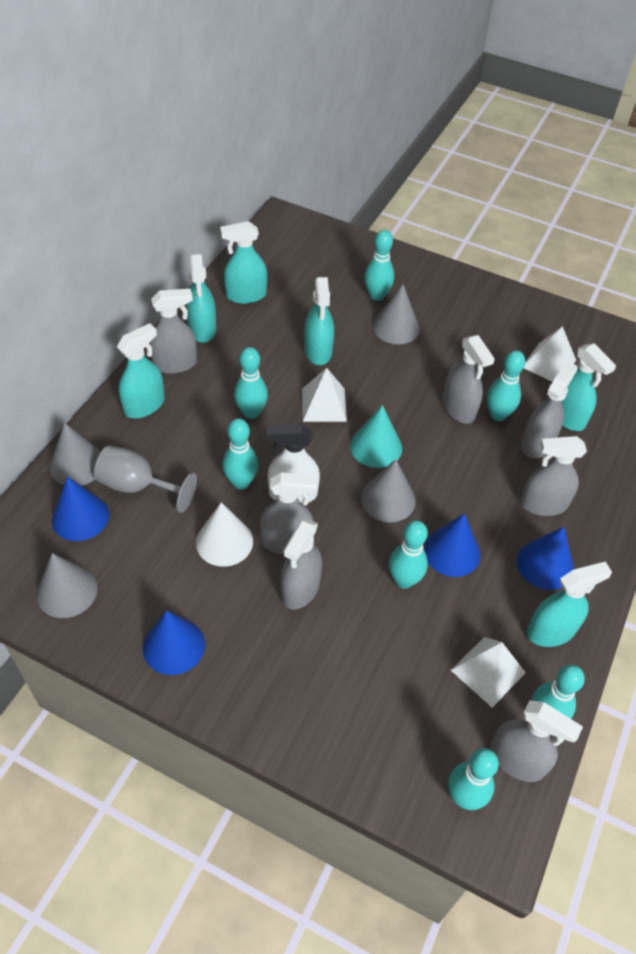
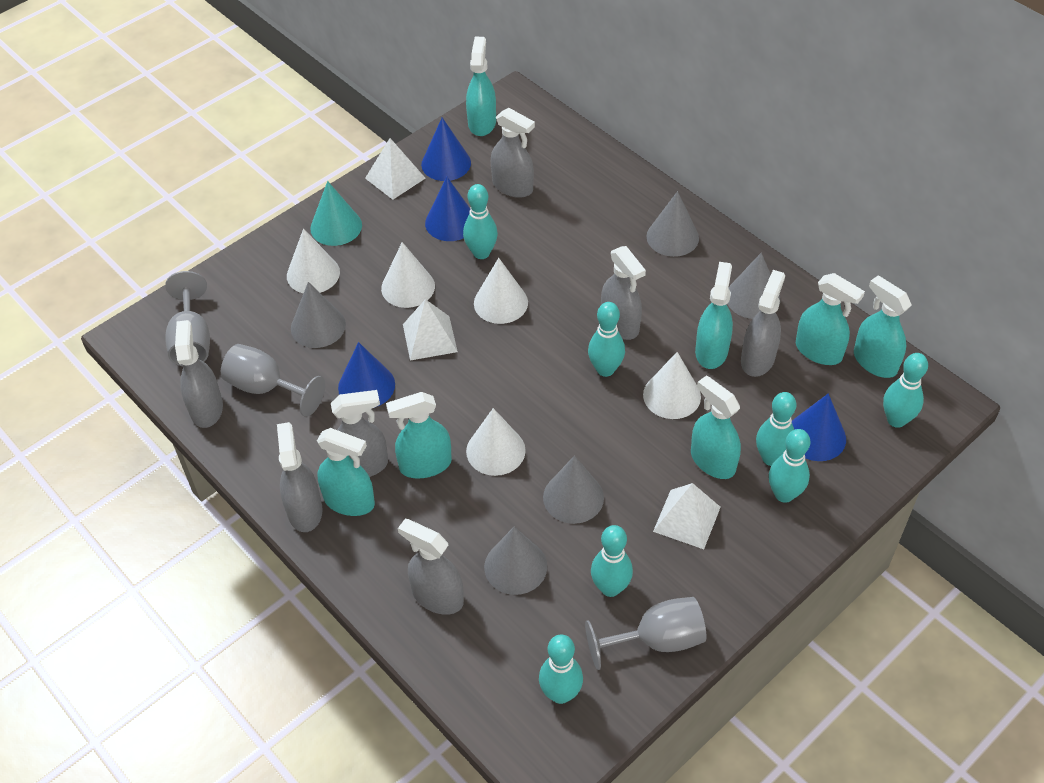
grey cone: [36,553,98,618] [50,422,101,486] [361,459,416,522] [373,284,420,345] = 4 -> [291,282,346,348] [484,527,547,595] [543,456,604,524] [646,191,699,257] [728,253,780,319] = 5
grey goblet: [94,445,197,513] = 1 -> [165,271,210,366] [221,344,325,417] [585,597,706,670] = 3
turquoise spray bottle: [117,323,165,418] [186,254,216,343] [220,221,267,304] [304,277,334,365] [527,561,612,647] [562,343,616,431] = 6 -> [317,428,375,516] [386,392,452,479] [466,37,496,136] [691,375,741,479] [695,262,733,369] [796,273,865,365] [854,275,912,378] = 7
white cone: [196,502,253,567] = 1 -> [287,229,340,293] [381,242,435,308] [466,408,526,476] [474,258,528,324] [643,352,701,419] = 5
white spray bottle: [266,424,320,503] = 1 -> none = 0

